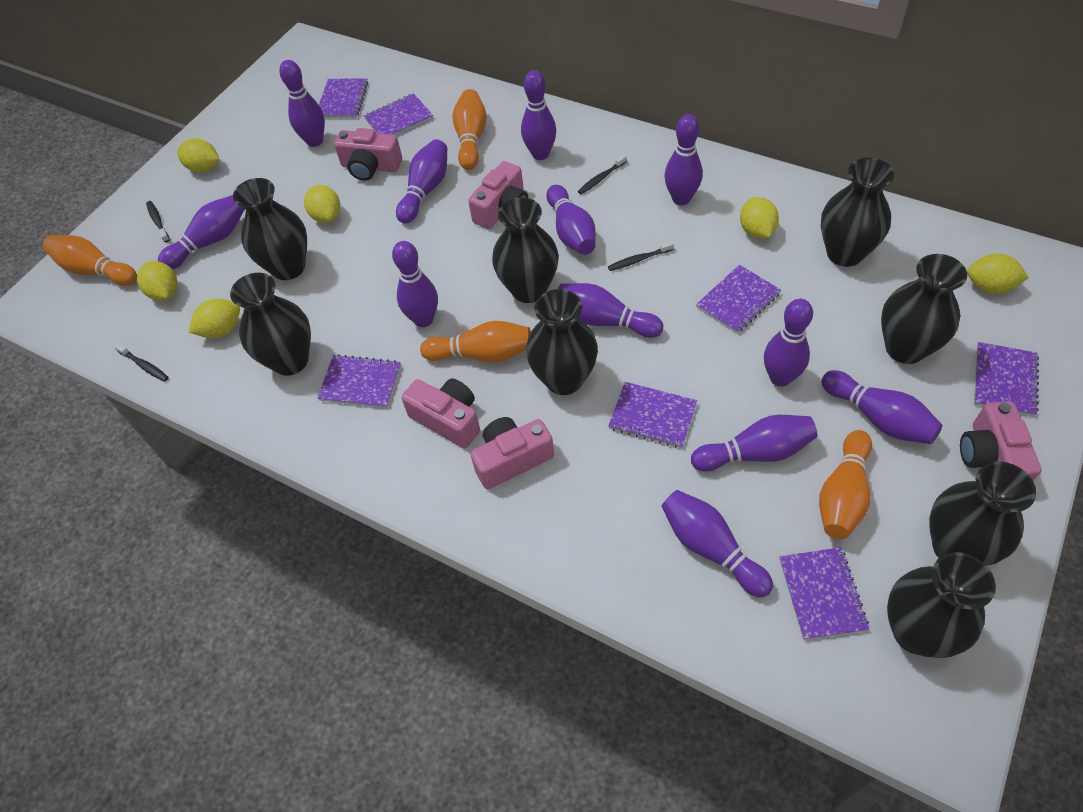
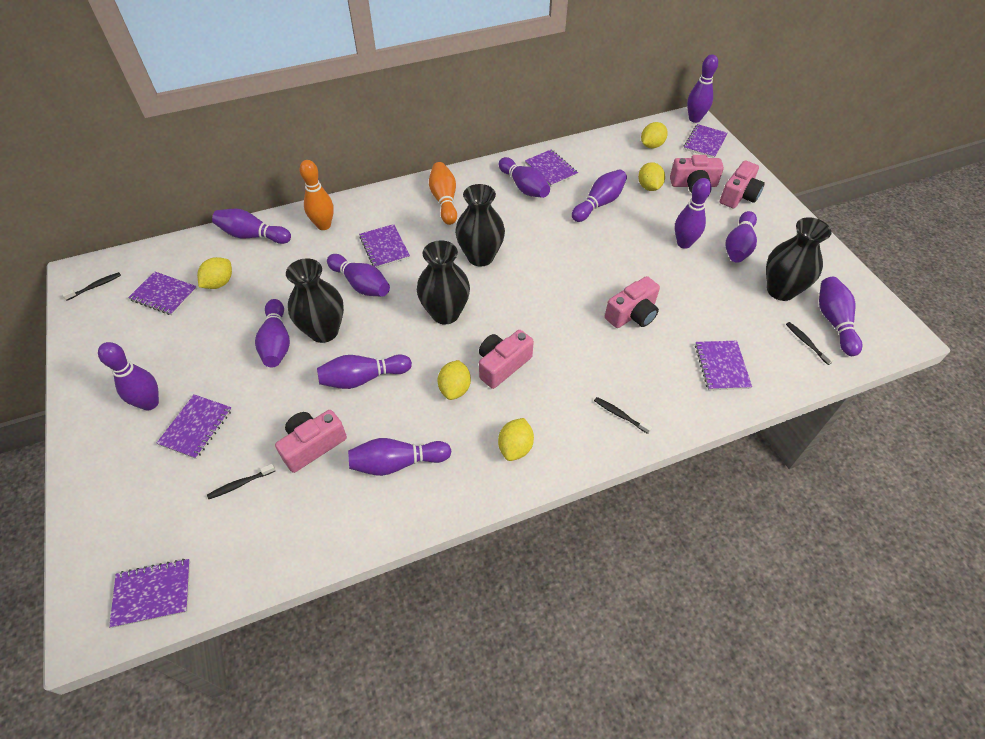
black vase: [230,273,311,376] [233,178,307,280] [492,198,559,303] [526,289,598,395] [821,158,894,267] [881,254,967,364] [887,552,996,658] [929,462,1036,566] = 8 -> [286,258,344,343] [417,240,470,324] [455,184,505,267] [766,217,832,301] = 4
orange bowling pin: [43,235,137,286] [420,321,531,362] [452,89,487,170] [819,430,872,539] = 4 -> [300,160,334,230] [429,162,457,225] = 2
yellow lemon: [137,261,178,301] [177,138,219,172] [189,299,240,338] [304,185,340,223] [740,197,779,238] [967,254,1029,294] = 6 -> [197,257,232,289] [438,360,471,400] [498,418,534,461] [638,162,665,191] [641,122,668,148] = 5

